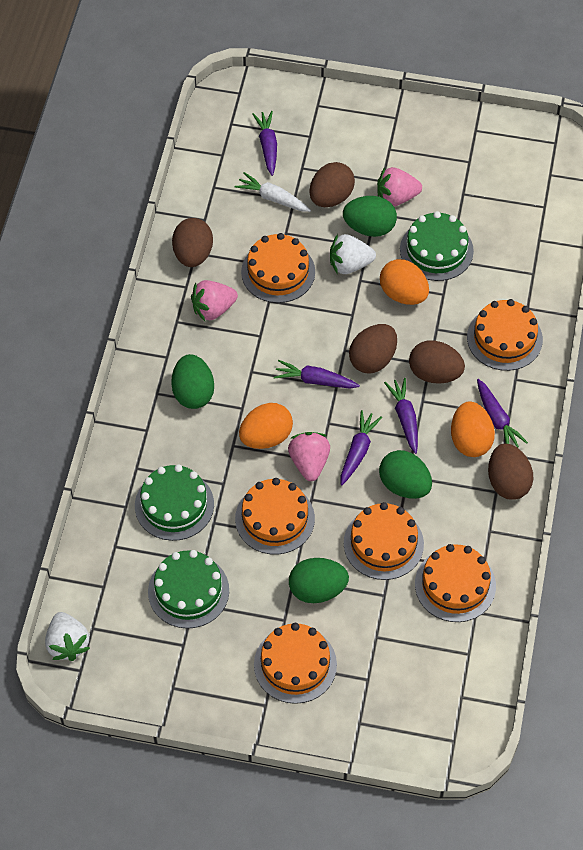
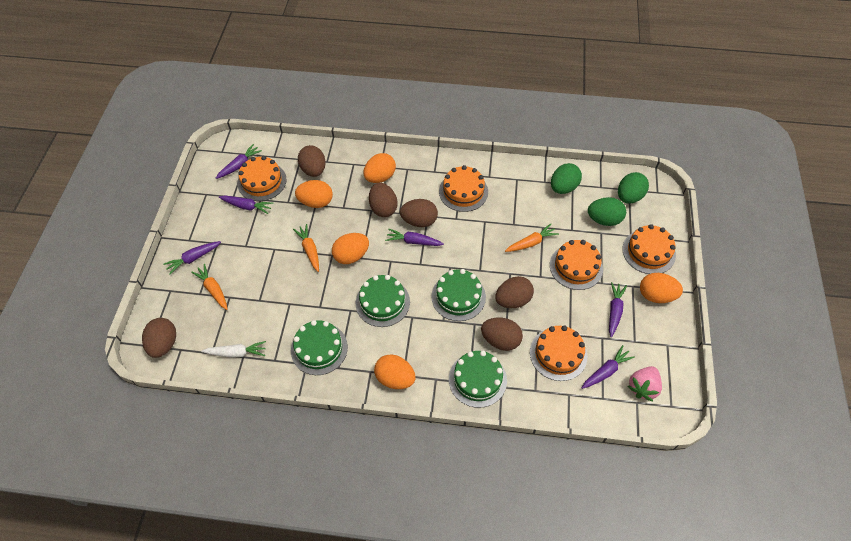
brown egg: [172,218,213,267] [309,162,355,207] [349,324,397,373] [409,340,465,384] [488,443,533,500] = 5 -> [142,318,176,358] [298,145,326,177] [369,183,398,217] [400,199,438,227] [481,318,523,351] [495,276,534,308] = 6
green cake: [135,464,214,541] [148,550,229,629] [400,211,474,281] = 3 -> [291,320,348,375] [356,275,410,327] [431,269,486,321] [449,351,507,408] = 4
green egg: [171,354,214,409] [289,558,349,603] [343,196,397,237] [379,450,432,499] = 4 -> [551,163,582,194] [588,197,626,226] [618,172,649,204] = 3
orange cake: [235,478,315,555] [241,233,315,303] [254,623,337,704] [344,502,424,580] [415,544,496,622] [467,299,543,371] = 6 -> [237,156,287,201] [439,165,488,212] [530,325,587,381] [550,240,603,290] [623,224,676,274] = 5
orange carrot: none = 0 -> [191,264,228,310] [293,224,319,272] [505,224,559,252] = 3
orange egg: [239,403,293,449] [380,259,429,305] [451,401,495,457] = 3 -> [295,180,333,208] [332,233,369,264] [363,153,396,183] [374,354,415,389] [640,273,683,303] = 5
pink strawberry: [191,280,238,321] [288,432,330,481] [377,167,422,206] = 3 -> [628,366,662,401] = 1
purple carrot: [252,111,277,176] [274,360,360,389] [341,410,382,485] [384,378,418,454] [477,379,528,448] = 5 -> [163,241,221,275] [216,144,262,179] [219,196,273,214] [385,229,444,246] [582,345,635,389] [609,282,627,337] = 6
white strawberry: [45,612,90,661] [330,234,376,274] = 2 -> none = 0

